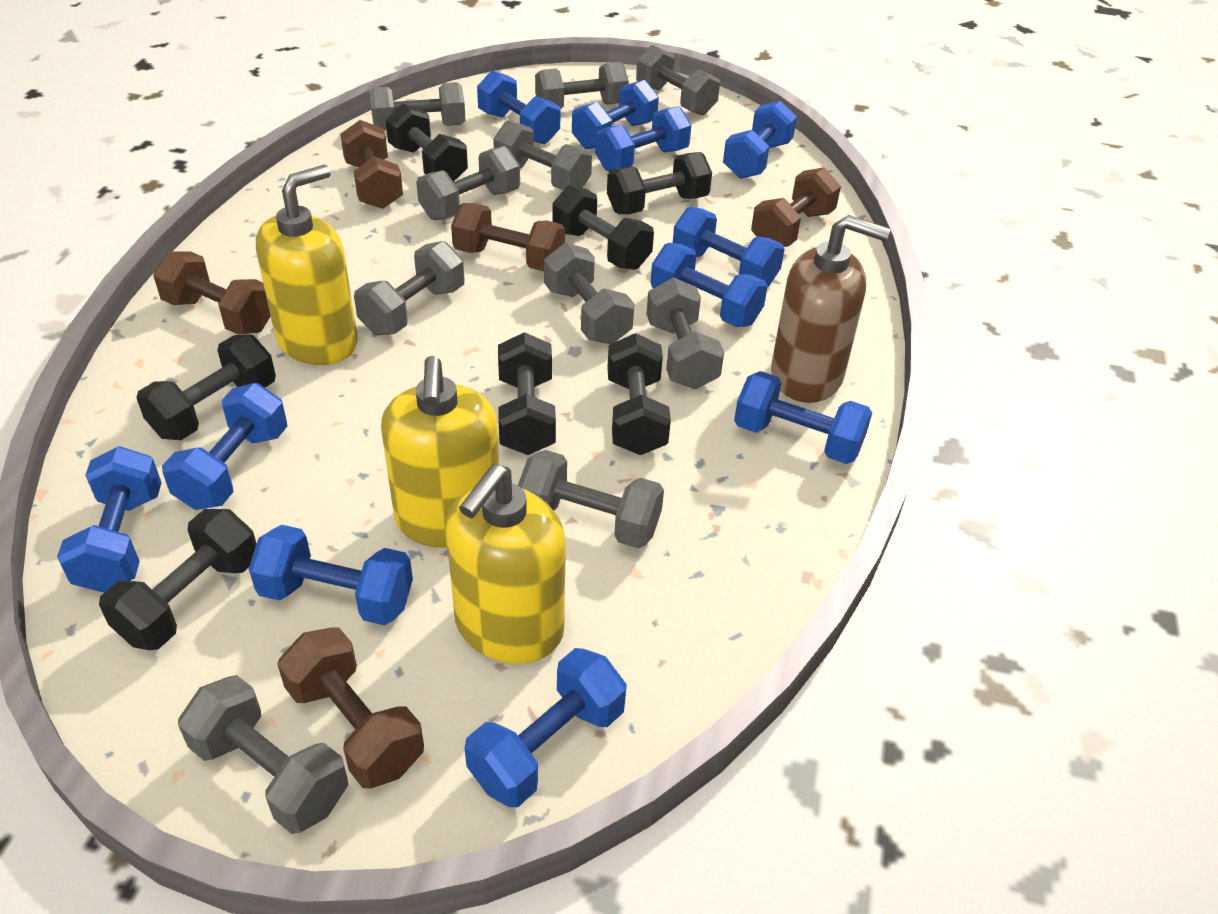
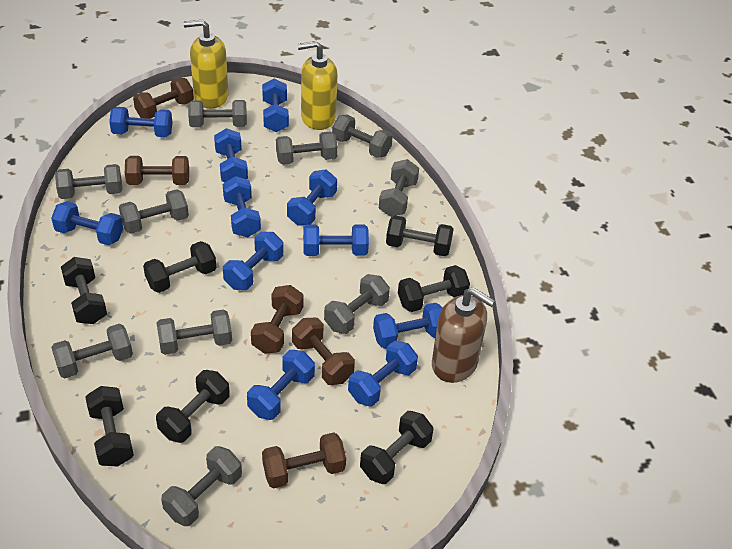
yellow soap dispenser: [256,165,358,365] [381,356,499,548] [446,464,566,664] = 3 -> [183,19,229,109] [297,41,337,130] = 2

